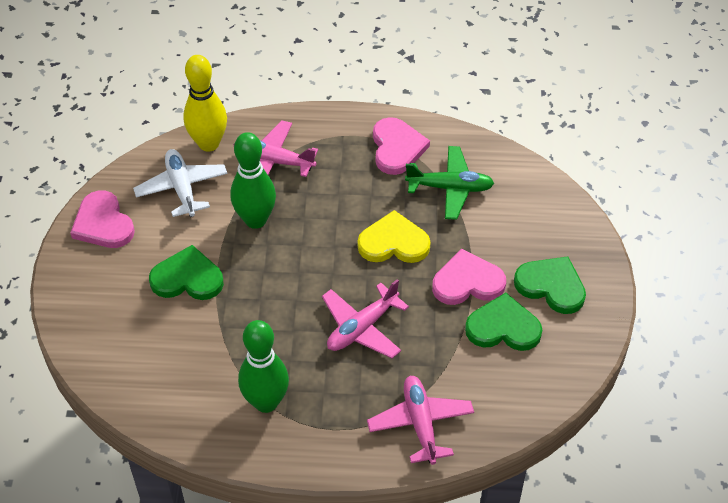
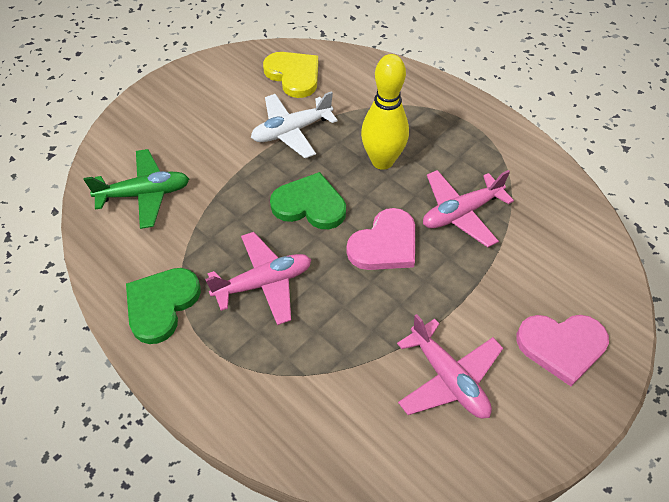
green bowling pin: [230,132,276,229] [238,320,289,413] = 2 -> none = 0
green heart: [149,245,224,300] [465,293,542,351] [514,256,586,314] = 3 -> [126,268,201,344] [270,172,346,229] = 2
pink heart: [70,190,135,248] [373,117,430,175] [432,249,506,305] = 3 -> [346,208,415,270] [516,315,609,386] = 2

